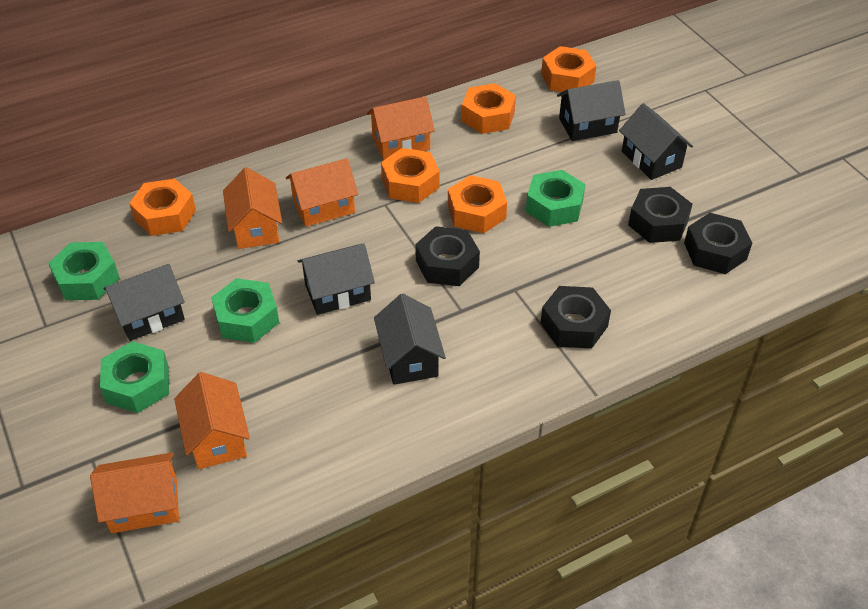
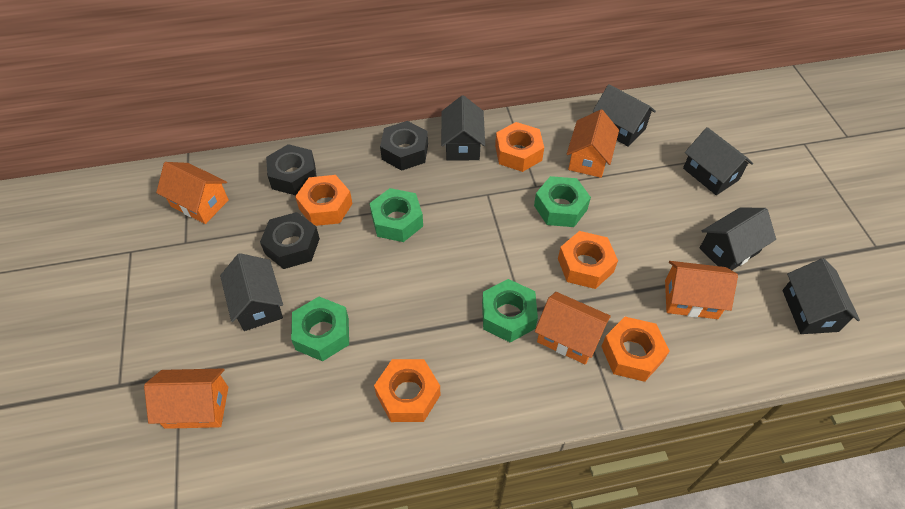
black house: [103,264,185,341] [298,244,375,315] [374,294,446,385] [557,80,626,141] [619,103,693,180] = 5 -> [220,253,283,331] [441,95,485,161] [593,84,656,147] [683,127,753,195] [699,207,776,270] [782,258,860,334] = 6
black nut: [415,226,480,286] [540,286,611,349] [628,187,693,243] [684,213,752,274] = 4 -> [260,212,320,269] [266,144,317,195] [380,121,428,171] = 3

